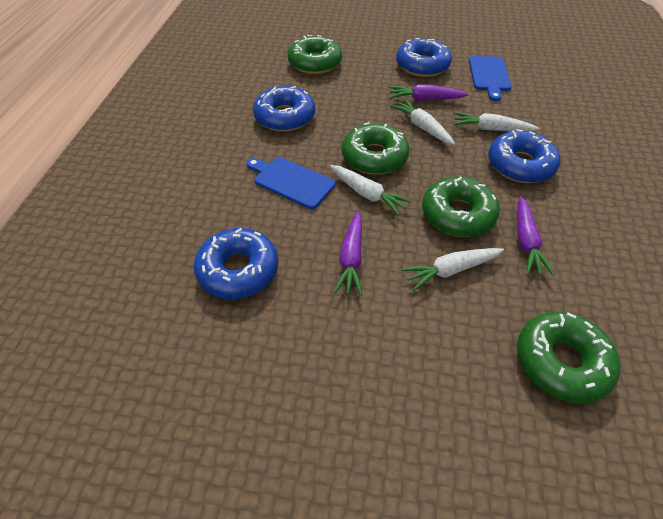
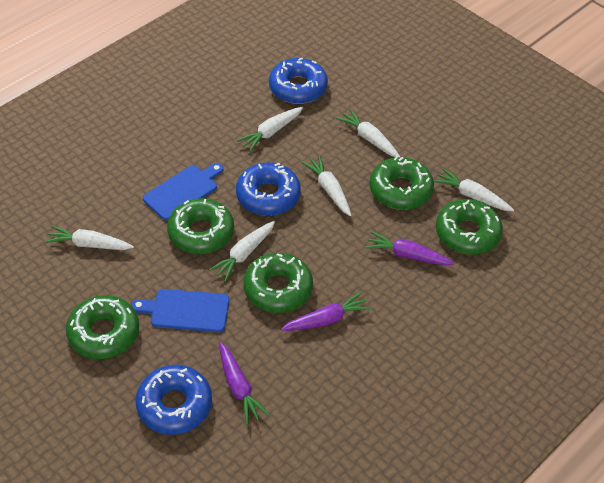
blue donut: [194,228,279,299] [253,86,315,132] [396,38,452,77] [488,129,560,183] = 4 -> [136,364,212,435] [236,163,301,216] [269,57,328,104] = 3
green donut: [288,35,342,74] [342,122,410,175] [422,176,500,237] [517,311,621,403] = 4 -> [66,295,139,359] [167,198,234,254] [243,253,313,313] [369,156,434,210] [436,199,503,255] = 5
white carrot: [330,165,412,215] [390,99,455,145] [402,248,504,291] [453,112,540,131] = 4 -> [45,225,134,250] [209,221,275,282] [237,107,303,152] [302,155,351,216] [337,109,400,157] [434,168,514,211] = 6

